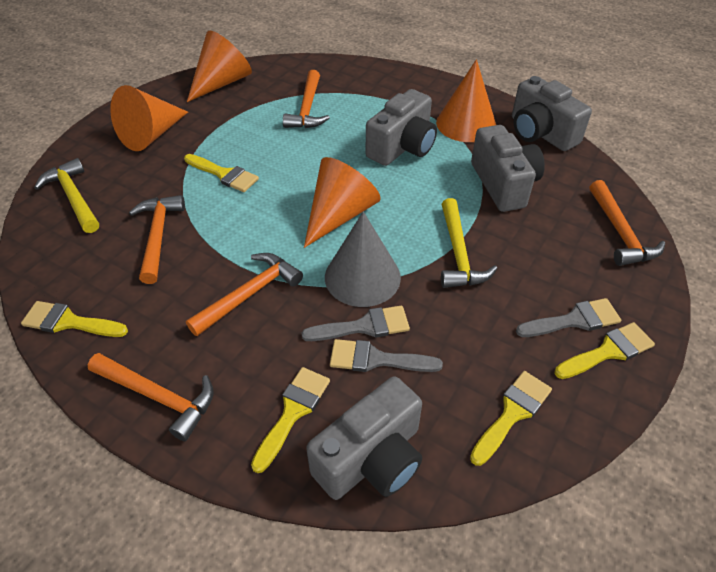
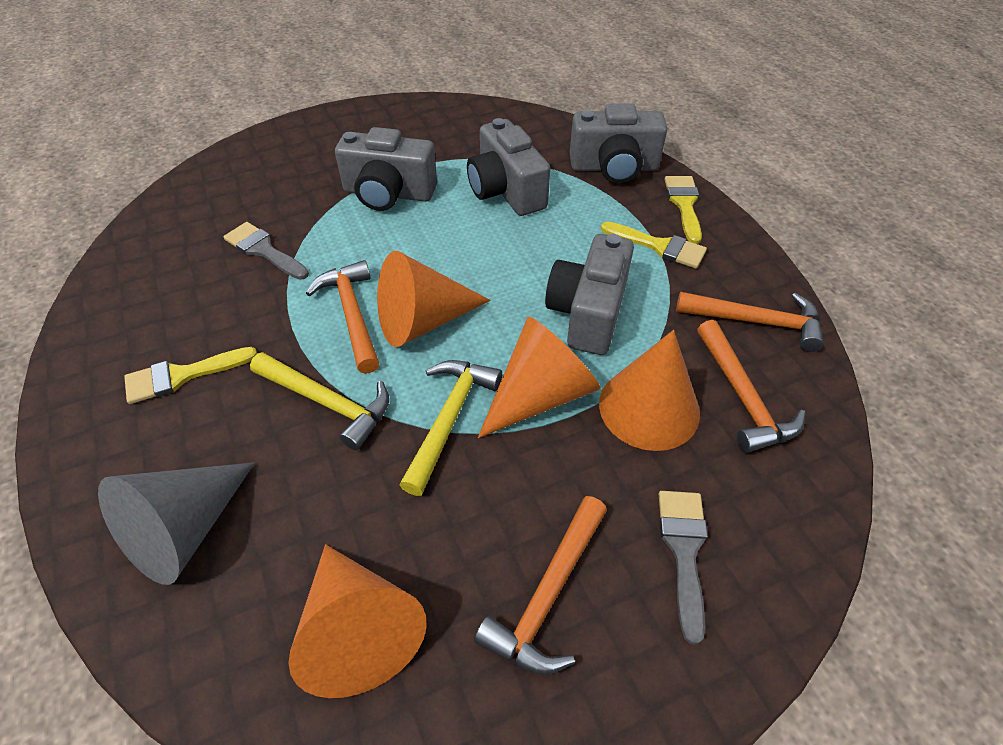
grey brush: [301,306,410,341] [330,339,443,372] [516,298,621,337] = 3 -> [223,222,309,280] [659,491,708,644] = 2
orange hammer: [88,353,214,441] [129,195,185,284] [186,253,303,336] [283,70,330,128] [590,180,665,266] = 5 -> [306,260,379,374] [474,496,607,675] [676,292,824,352] [697,320,805,453] = 4
yellow brush: [21,301,128,337] [184,154,259,192] [251,367,330,473] [470,371,552,466] [555,322,655,379] = 5 -> [124,347,257,404] [601,222,707,269] [665,176,702,244] = 3

